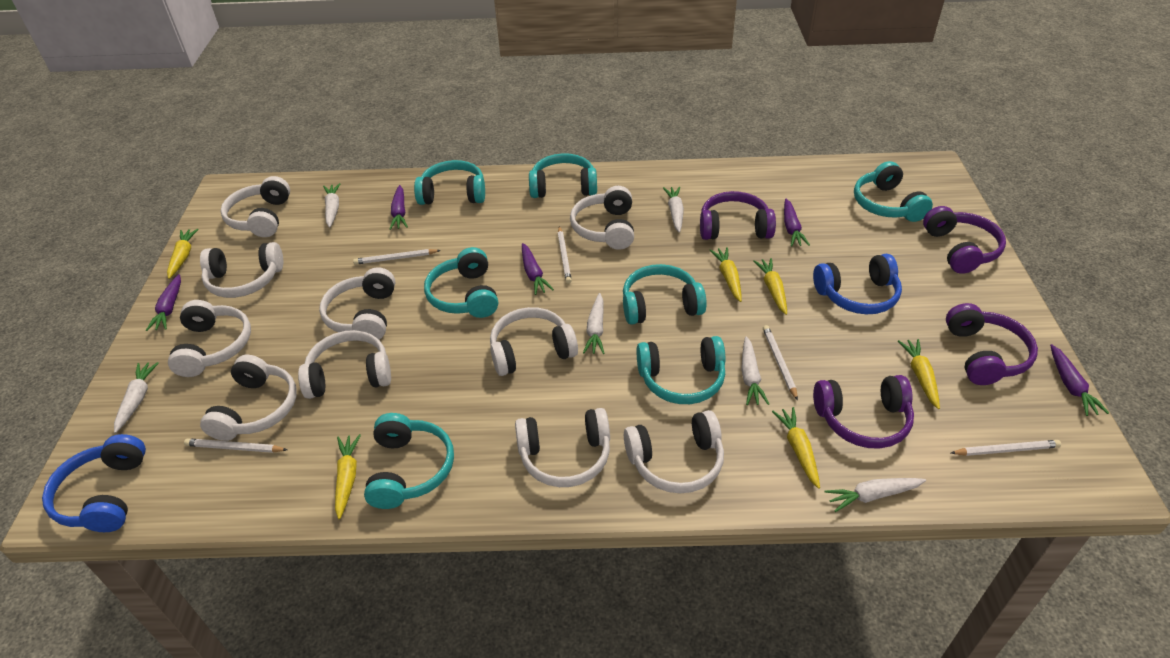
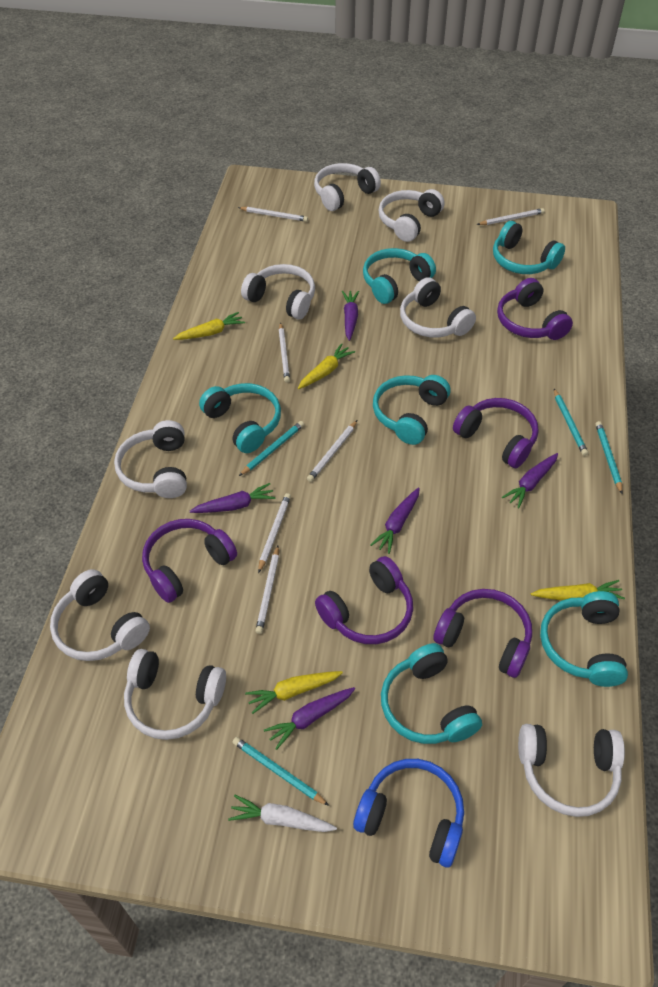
blue headphones: [42,434,146,532] [813,254,902,314] = 2 -> [353,759,464,867] = 1
purple headphones: [700,191,776,240] [813,375,914,449] [923,206,1006,274] [946,303,1038,385] = 4 -> [142,519,237,603] [315,556,413,644] [433,589,532,678] [453,398,539,468] [497,278,573,340] = 5
turquoise headphones: [364,413,454,509] [414,160,485,205] [424,247,498,318] [529,153,597,198] [623,264,707,325] [637,336,725,404] [854,161,933,222] = 7 -> [199,383,281,453] [363,248,436,304] [373,375,451,445] [381,643,482,744] [493,221,565,274] [540,591,628,687] = 6
turquoise pencil: none = 0 -> [232,737,329,806] [239,421,304,476] [554,389,588,456] [595,421,623,494] = 4
white carrot: [114,362,159,433] [323,183,340,228] [583,293,604,354] [663,187,684,233] [741,336,769,405] [824,478,926,512] = 6 -> [228,795,337,832] = 1
white headphones: [168,300,251,377] [200,242,283,298] [200,355,297,441] [220,176,290,237] [298,330,391,399] [319,267,395,340] [490,307,578,376] [515,408,610,487] [570,186,634,250] [624,410,724,493] = 10 -> [50,569,150,661] [114,420,187,498] [124,649,226,740] [241,264,315,319] [314,163,381,211] [378,189,445,242] [400,277,476,338] [518,724,625,817] = 8
white pencil: [184,438,287,453] [353,249,441,265] [558,226,572,284] [763,325,798,401] [951,440,1061,456] = 5 -> [238,207,308,222] [255,546,279,634] [258,493,291,573] [279,322,290,383] [307,420,357,482] [477,208,545,225] = 6
yellow carrot: [167,229,199,279] [335,434,361,519] [709,247,742,302] [753,258,787,315] [772,407,820,489] [898,339,940,409] = 6 -> [173,312,245,340] [245,671,343,714] [298,343,355,389] [531,580,625,601] = 4

